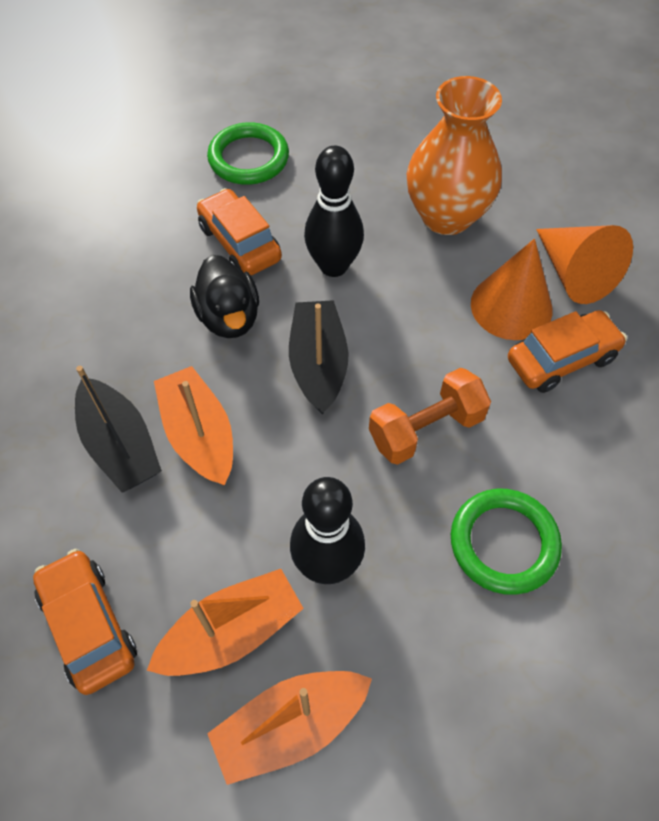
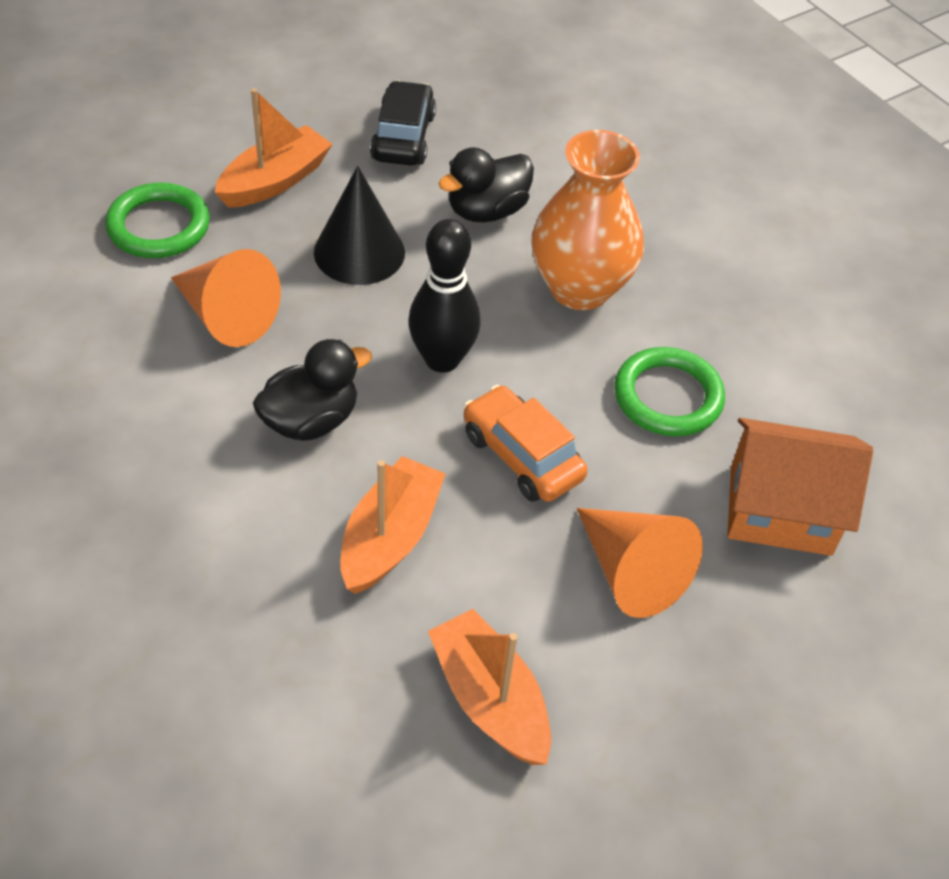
black boat: [75,366,162,493] [289,300,349,414] = 2 -> none = 0
black bowling pin: [290,477,365,584] [304,146,364,277] = 2 -> [408,219,480,373] = 1
black car: none = 0 -> [370,80,436,165] = 1
black cone: none = 0 -> [314,166,405,285] = 1
black duck: [190,255,259,338] = 1 -> [253,339,372,441] [438,147,534,222] = 2
orange car: [33,549,137,695] [197,188,282,275] [508,310,627,393] = 3 -> [463,385,588,502] = 1
orange dumbbell: [369,368,491,465] = 1 -> none = 0
orange house: none = 0 -> [727,418,873,556] = 1

